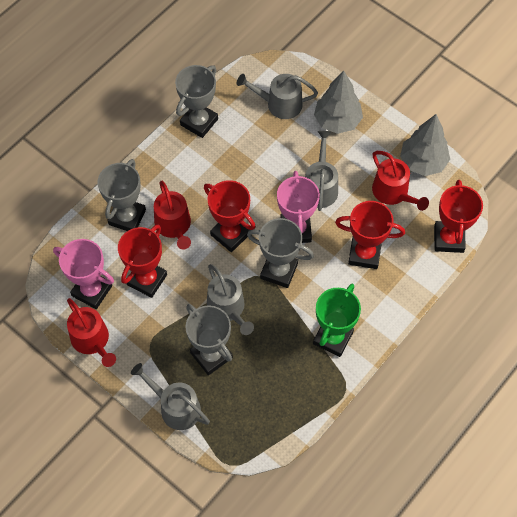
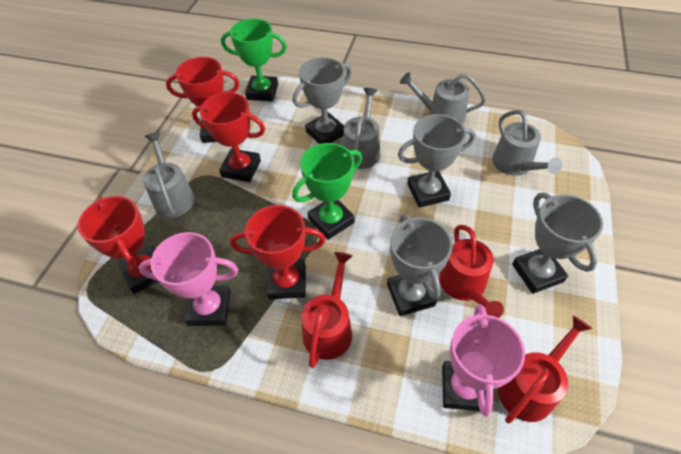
green trophy: [313,284,361,357] = 1 -> [221,19,287,101] [292,143,362,240] = 2
grey tree: [314,70,363,134] [400,114,450,176] = 2 -> none = 0

